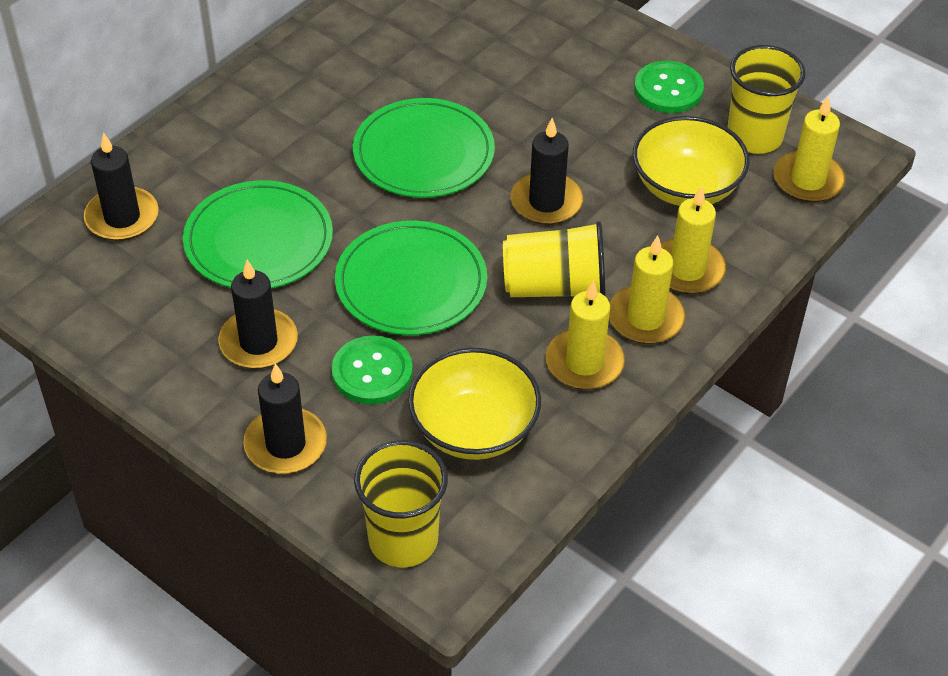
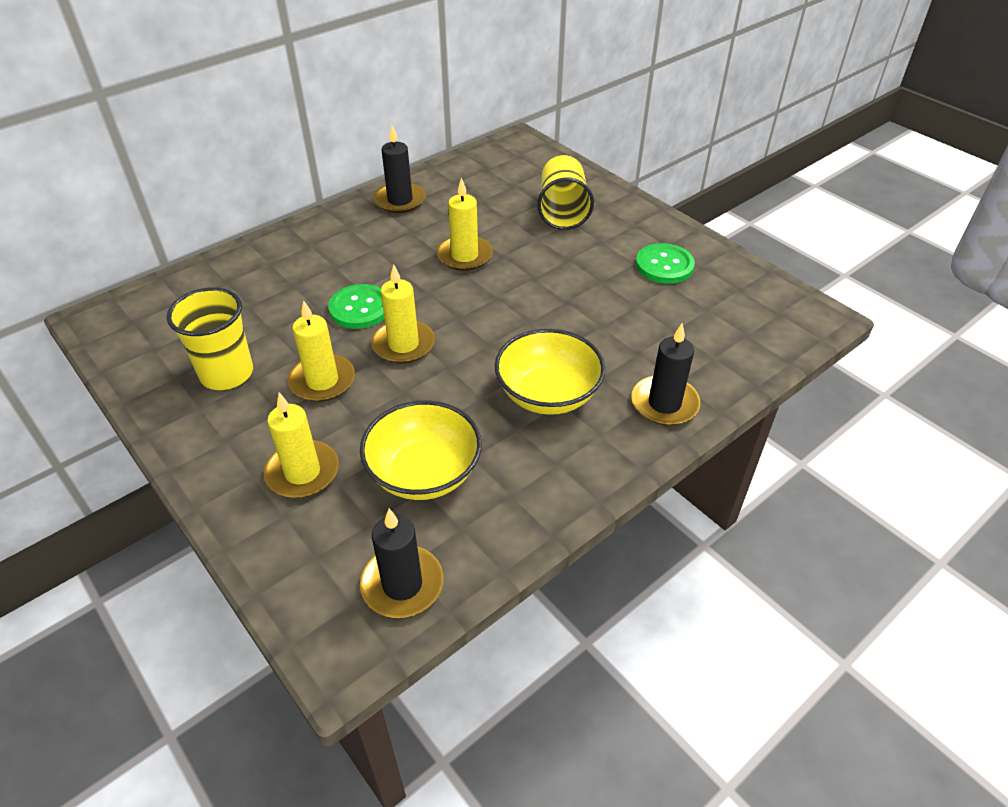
black candle: [84,133,159,241] [218,259,298,369] [243,363,327,474] [510,118,583,225] = 4 -> [360,509,443,618] [374,126,426,213] [631,324,700,426] = 3
green plate: [183,180,333,289] [335,220,487,335] [353,98,495,198] = 3 -> none = 0
yellow cup: [354,440,448,567] [503,221,605,297] [727,45,806,154] = 3 -> [167,287,253,390] [537,155,594,230] = 2

